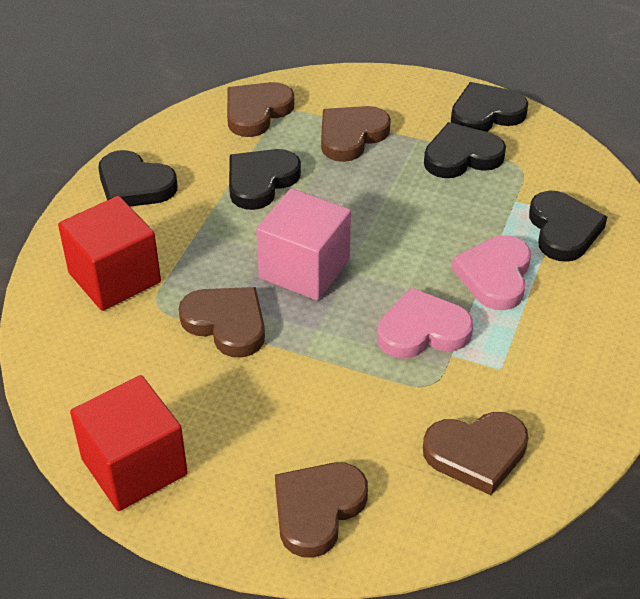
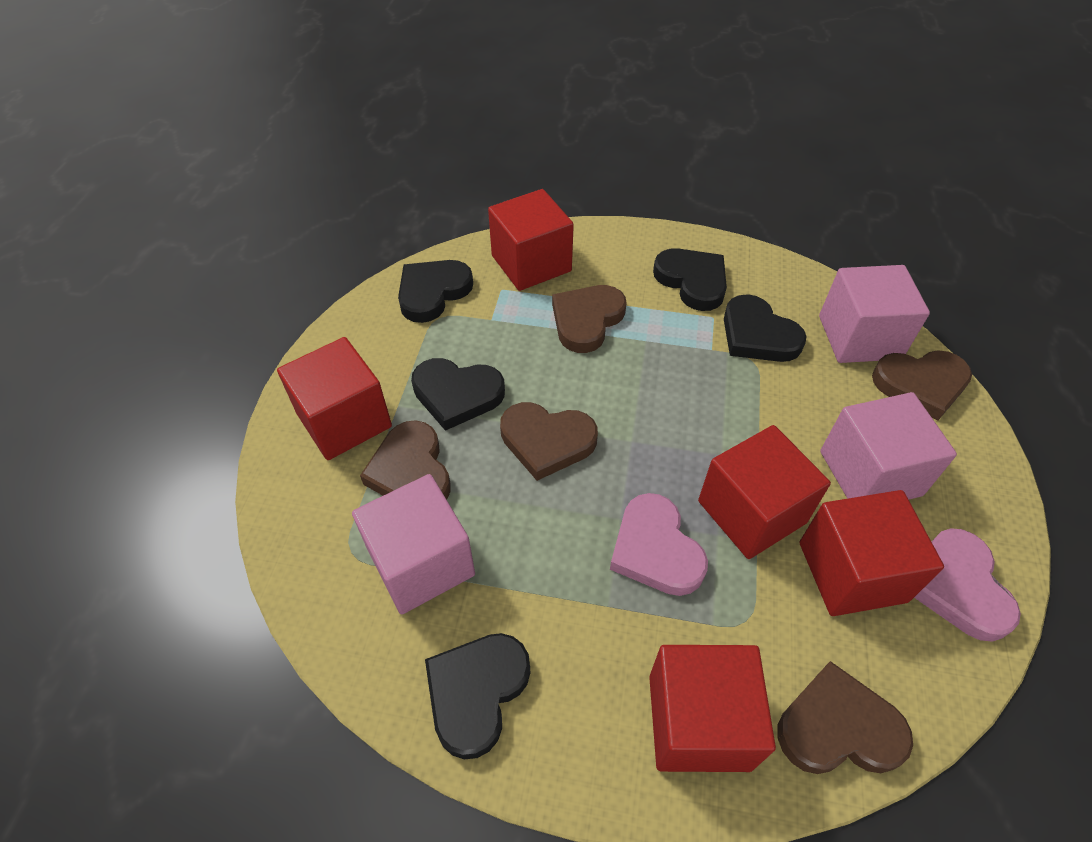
pink cube: [256,188,351,301] = 1 -> [352,474,475,615] [819,265,930,363] [820,392,957,499] = 3
red cube: [58,196,161,311] [70,375,188,511] = 2 -> [277,337,392,460] [488,189,574,291] [649,645,776,772] [698,425,831,559] [799,490,944,616] = 5

